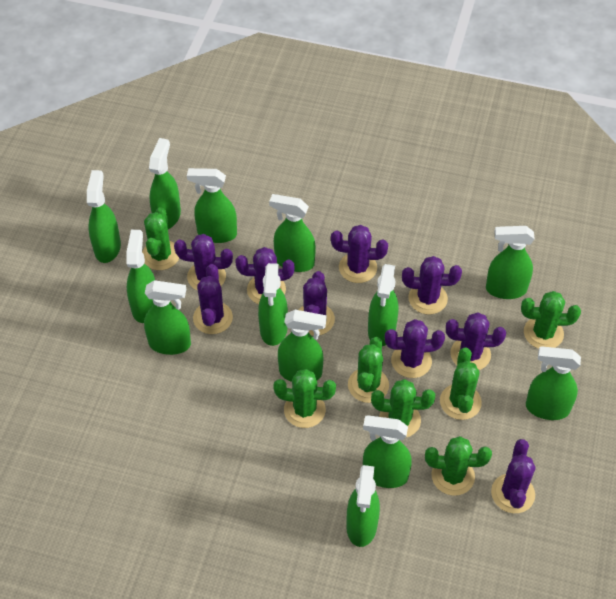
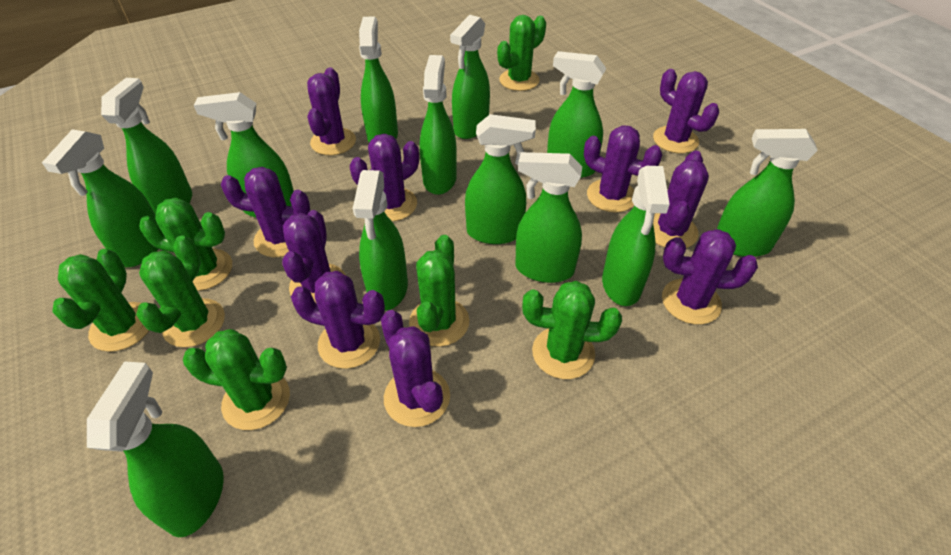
purple cactus: [174,234,233,291] [193,264,233,334] [236,247,294,304] [299,271,335,336] [331,225,388,283] [385,319,445,378] [402,256,462,314] [446,313,506,370] [491,439,535,513] = 9 -> [221,167,310,257] [282,210,346,302] [291,271,385,369] [307,68,356,155] [350,134,419,221] [381,310,450,427] [584,125,662,213] [653,69,719,153] [653,151,709,248] [662,229,758,325] = 10

